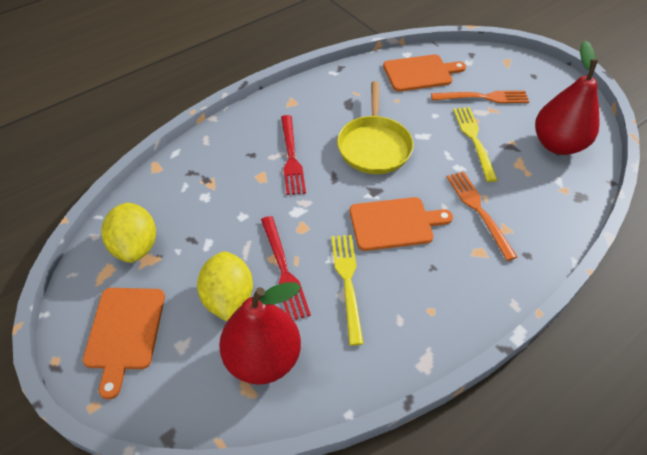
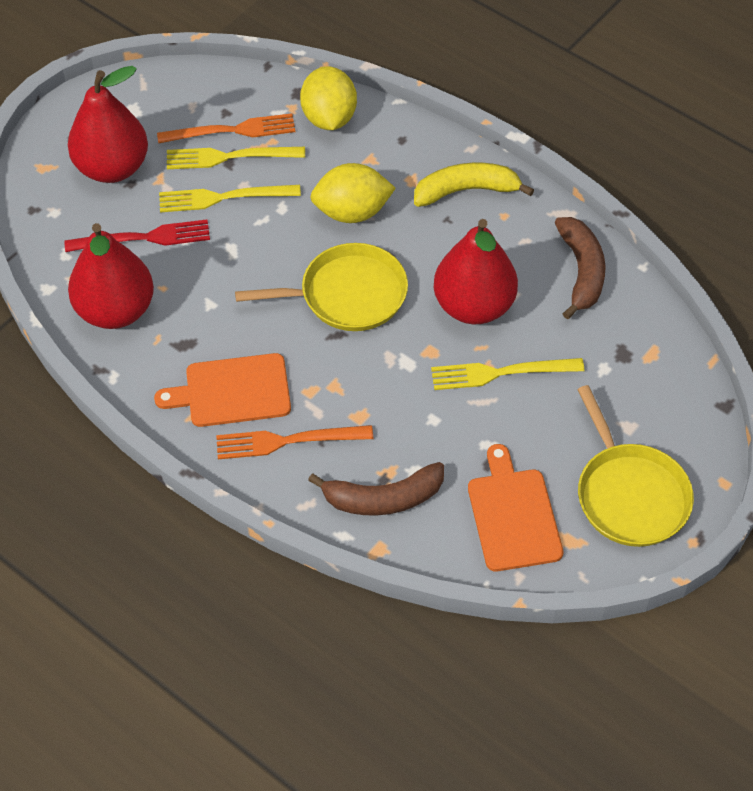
brown banana: none = 0 -> [308,462,444,516] [555,217,606,319] = 2
orange cutting board: [83,288,165,399] [350,197,453,251] [383,54,466,92] = 3 -> [154,353,291,427] [468,444,563,571] = 2
red fork: [261,216,311,320] [281,115,306,195] = 2 -> [64,220,210,252] = 1
red pear: [219,282,301,385] [535,40,600,155] = 2 -> [68,66,148,183] [68,223,154,329] [434,219,518,324] = 3
yellow banana: none = 0 -> [414,163,534,207] = 1
yellow fork: [331,235,364,346] [453,107,498,182] = 2 -> [159,185,301,213] [167,147,305,169] [431,358,584,390] = 3
yellow pan: [337,81,414,174] = 1 -> [235,243,408,331] [577,385,694,547] = 2

